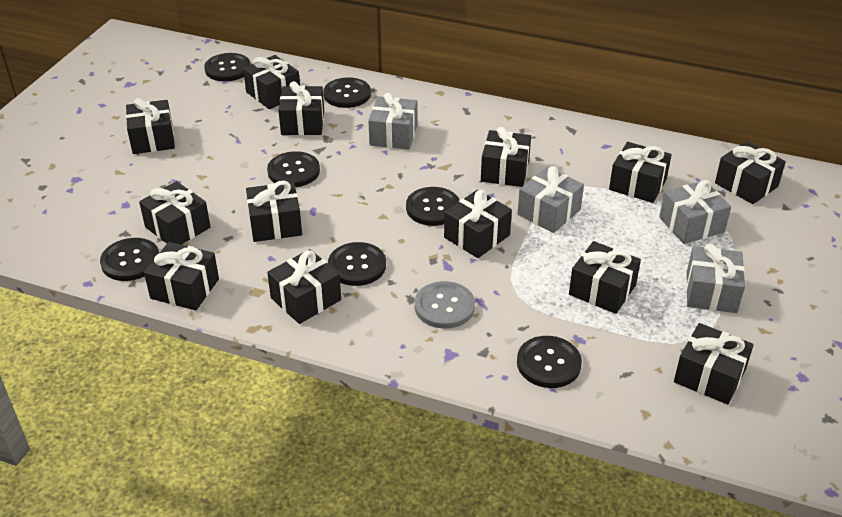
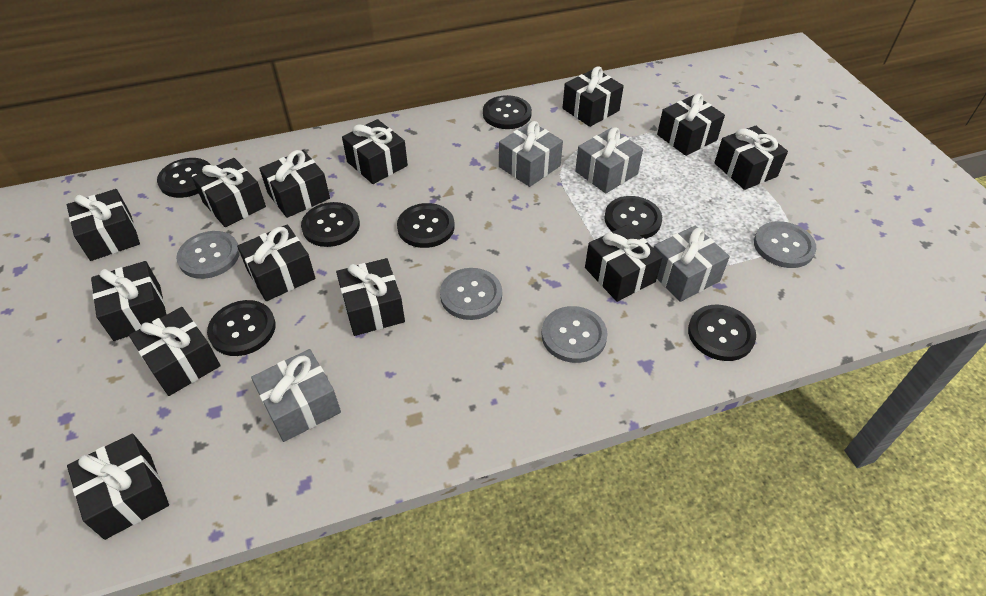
grey button: [415,281,475,328] = 1 -> [176,231,240,279] [440,268,502,320] [542,306,608,363] [754,221,816,268] = 4

